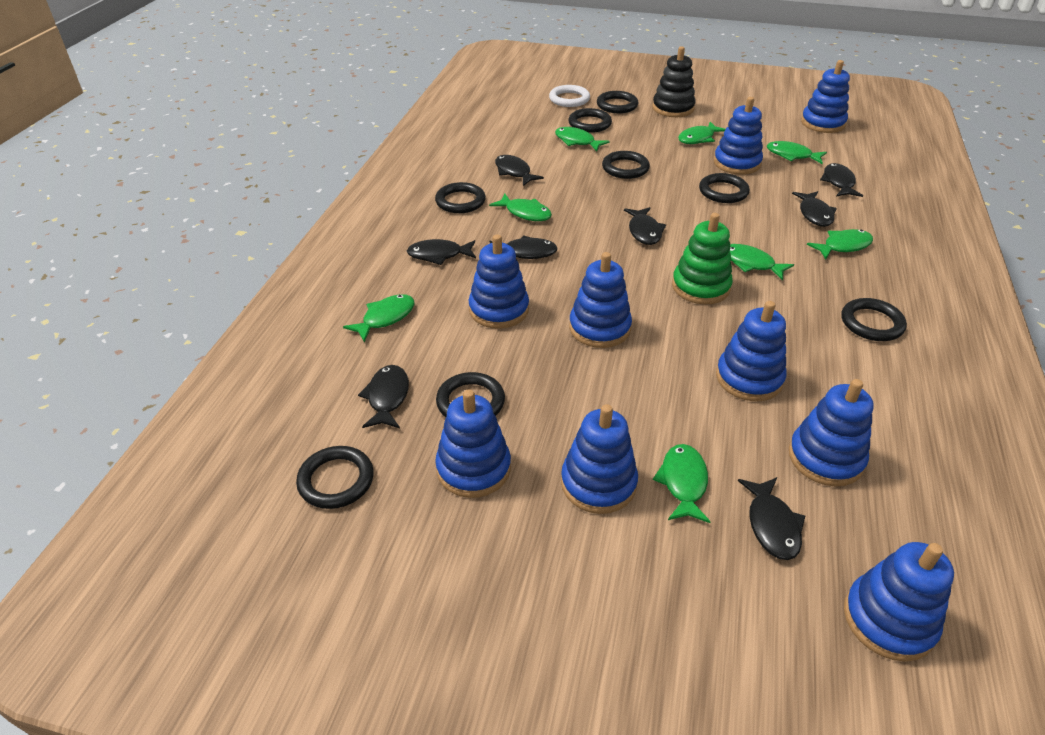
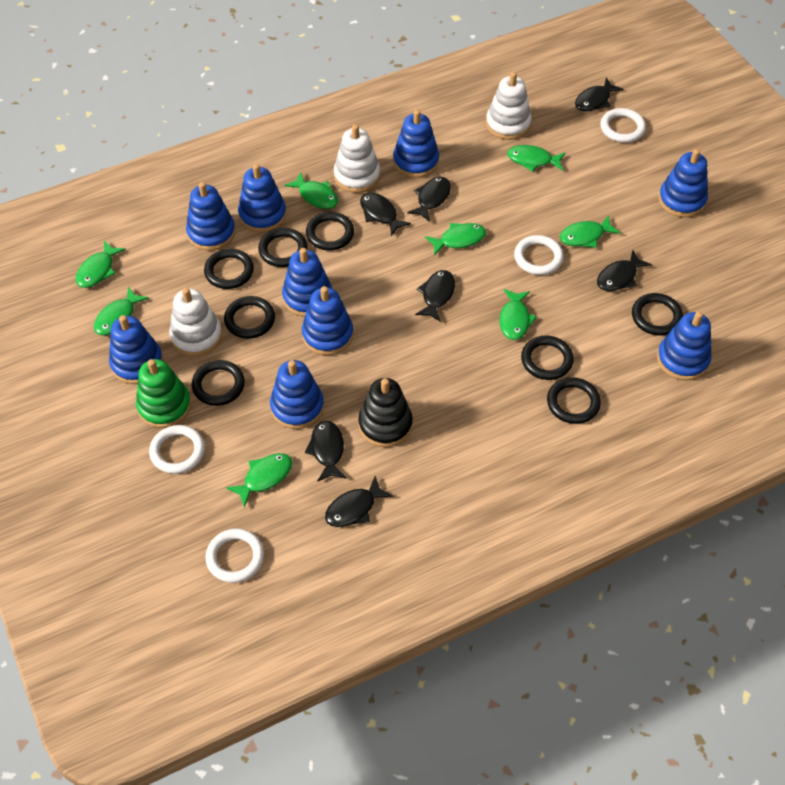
black fish: [358,365,409,428] [407,239,476,265] [489,235,558,259] [495,155,544,186] [624,207,666,245] [738,477,805,560] [792,191,837,227] [820,163,863,197] = 8 -> [305,421,346,482] [325,476,393,527] [360,193,411,236] [407,177,451,222] [415,270,455,322] [575,78,623,111] [597,250,652,291] = 7
white ring: [549,85,590,107] = 1 -> [149,425,205,474] [206,529,264,583] [514,235,564,275] [600,108,646,142] = 4
white stacking toy: none = 0 -> [169,288,222,357] [334,124,380,193] [486,72,531,140] = 3

